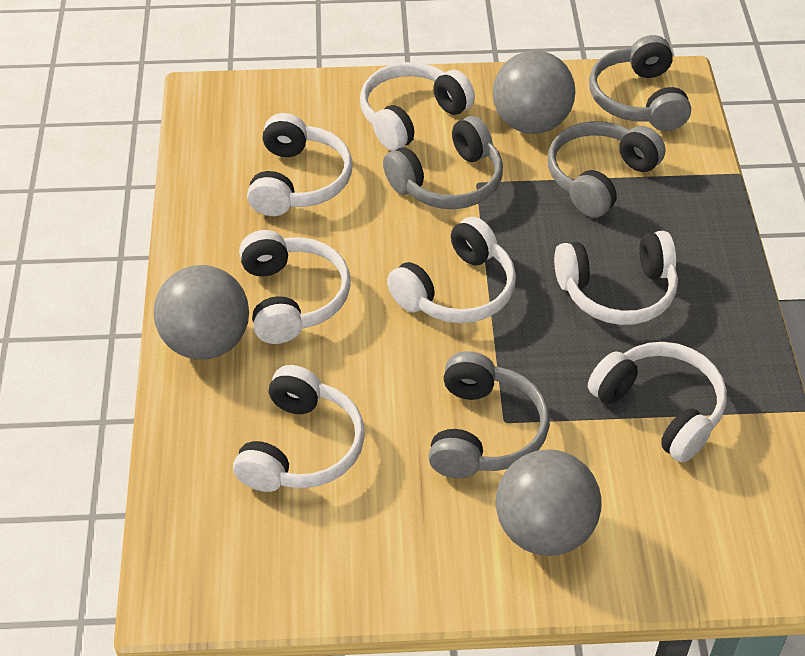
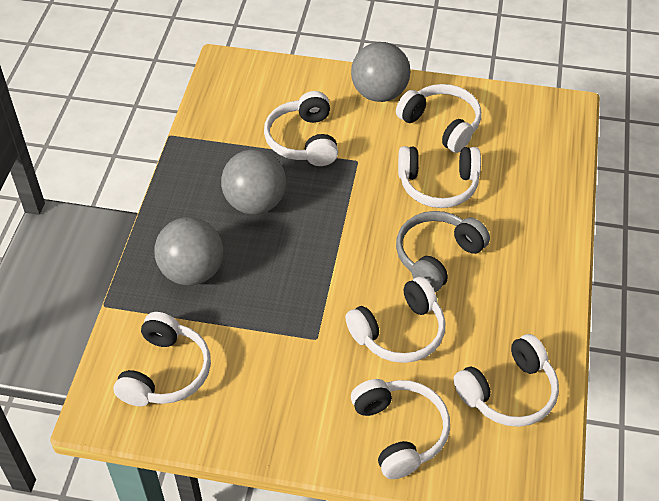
grey headphones: [383,116,503,209] [428,351,550,478] [548,121,665,218] [589,35,691,131] = 4 -> [396,211,490,292] = 1

